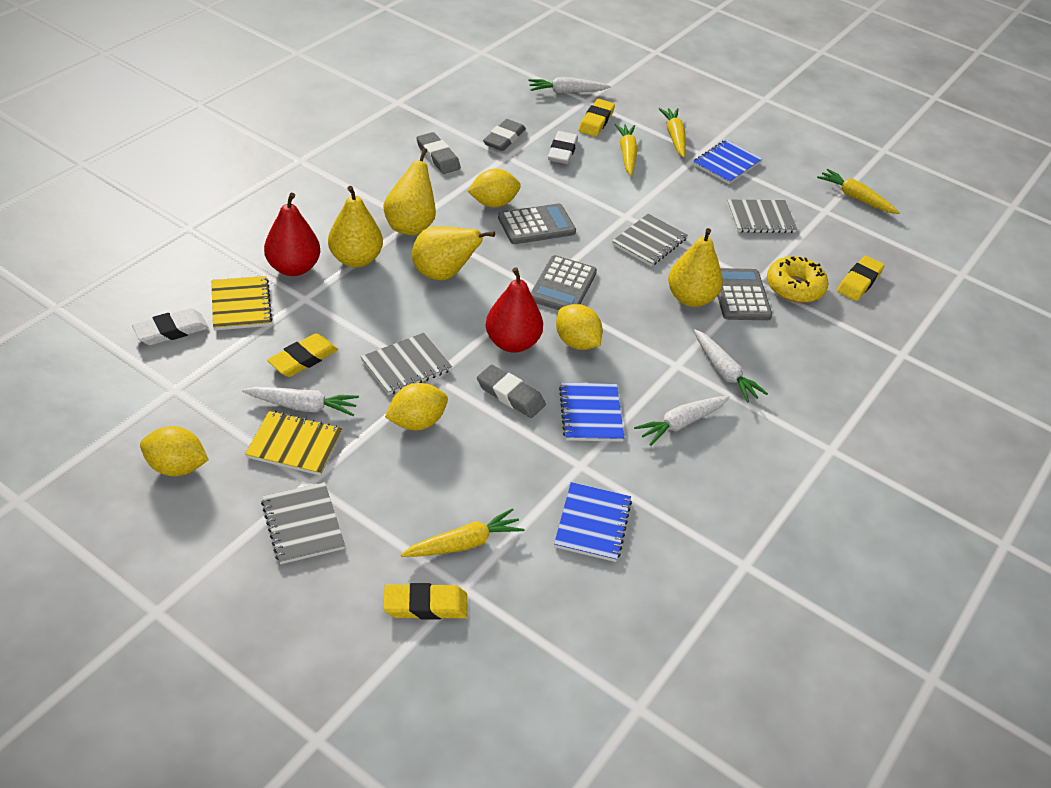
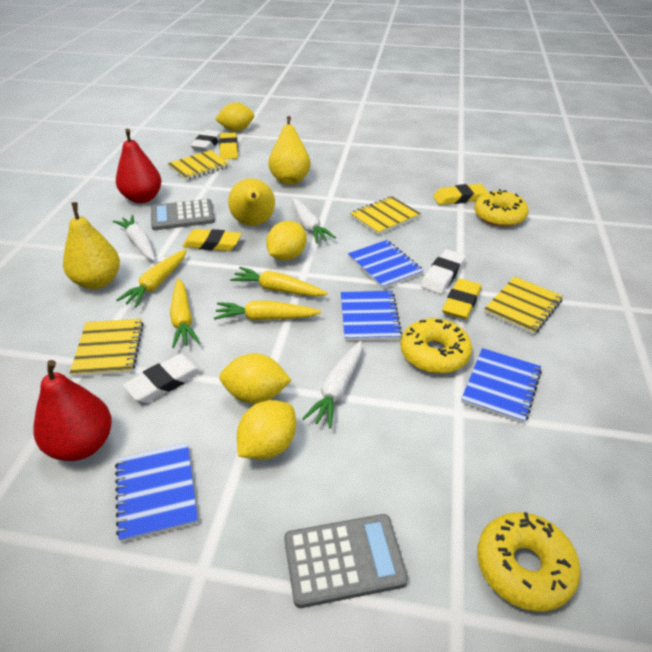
blue notebook: [554,482,632,562] [559,382,625,442] [693,140,762,184] = 3 -> [115,443,198,542] [341,291,402,341] [348,240,424,289] [461,348,542,424] = 4
grey calculator: [498,203,576,244] [531,255,597,310] [717,268,772,320] = 3 -> [151,199,215,230] [284,514,408,608] = 2
grey eraser: [416,132,461,174] [477,365,546,418] [483,119,526,151] = 3 -> none = 0
grey notebook: [261,482,345,564] [361,333,452,395] [612,214,687,266] [727,200,797,233] = 4 -> none = 0
white carrot: [242,387,359,416] [528,77,611,93] [634,396,730,446] [693,329,768,403] = 4 -> [113,215,155,261] [292,198,336,243] [302,341,362,428] = 3
white eraser: [132,308,208,345] [548,131,578,164] = 2 -> [123,354,203,403] [190,130,221,151] [421,249,466,294] = 3
yellow donut: [767,256,828,303] = 1 -> [400,318,472,374] [474,189,529,227] [477,512,581,611] = 3
yellow notebook: [211,276,272,330] [245,411,342,476] = 2 -> [70,319,144,377] [168,150,230,181] [350,196,421,235] [484,276,563,335] = 4
yellow pear: [328,186,383,268] [383,148,436,235] [412,226,495,280] [668,228,723,307] = 4 -> [63,202,120,289] [228,178,275,226] [269,116,311,185] = 3

